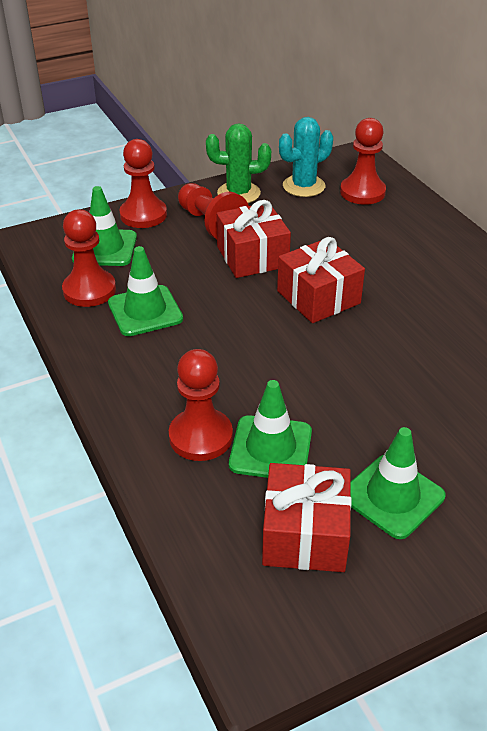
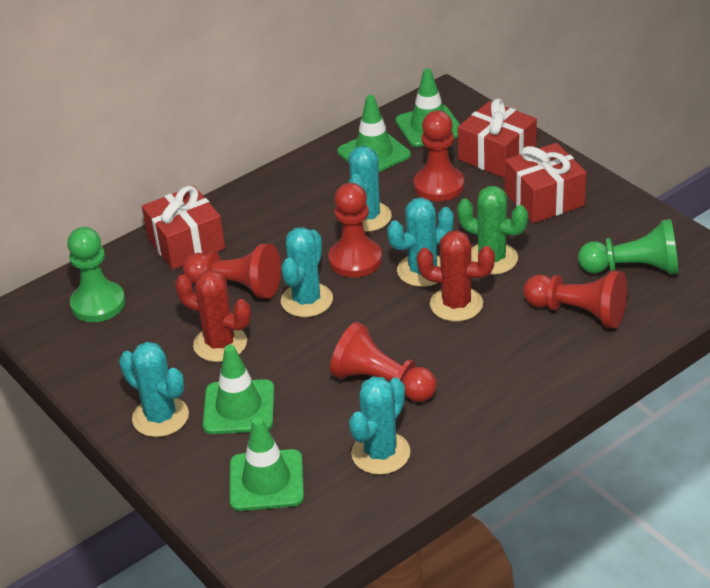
green pawn: none = 0 -> [67,227,125,322] [578,219,679,275] = 2
red cactus: none = 0 -> [175,270,251,362] [417,230,495,322] = 2
turquoise cactus: [279,117,333,197] = 1 -> [119,342,189,437] [281,227,333,317] [348,146,392,232] [349,377,410,475] [387,197,454,287] = 5

